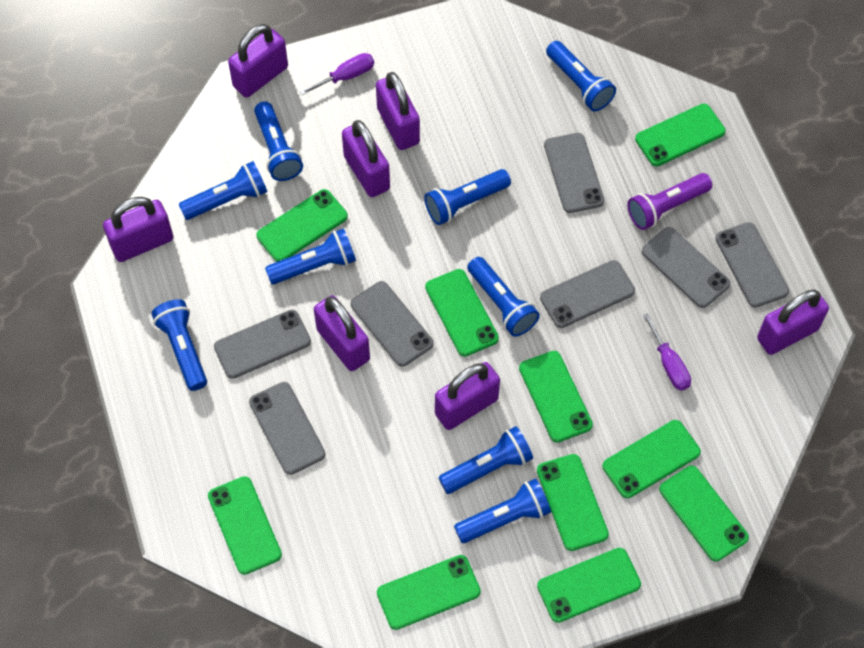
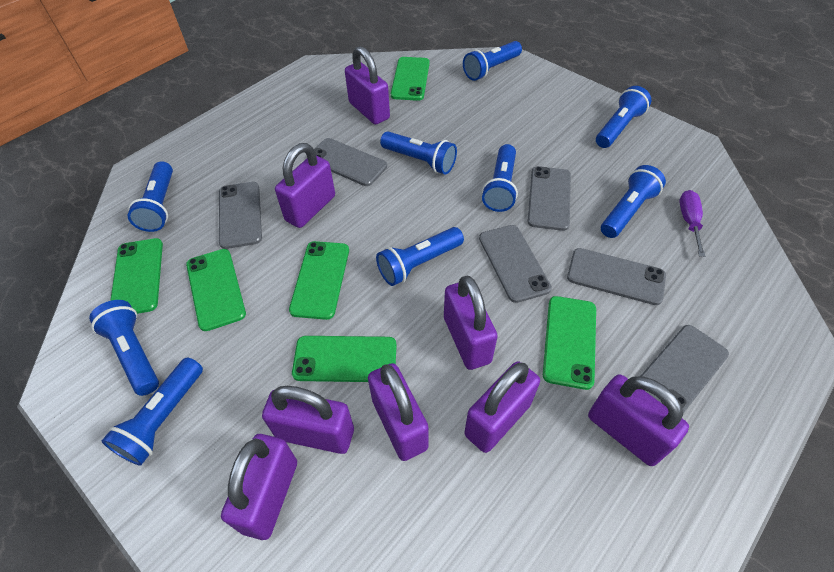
green phone: [208,476,282,575] [256,189,348,262] [377,555,481,630] [425,269,499,356] [519,351,593,443] [537,454,609,551] [537,548,641,623] [603,420,701,498] [635,104,726,166] [659,466,749,561] = 10 -> [110,238,163,314] [186,249,246,331] [289,241,349,320] [292,336,397,382] [391,57,430,101] [543,296,596,390] = 6
grey phone: [214,310,311,379] [249,382,326,475] [350,281,434,367] [540,260,635,328] [544,133,604,213] [642,227,730,308] [715,222,789,307] = 7 -> [219,182,262,249] [314,138,387,186] [479,225,552,303] [527,166,571,231] [567,248,666,305] [641,325,729,413] = 6
purple flashlight: [627,173,712,230] = 1 -> none = 0
purple padlock: [103,197,173,262] [228,24,288,98] [314,295,370,371] [342,120,390,197] [376,72,420,150] [435,362,500,430] [757,289,829,355] = 7 -> [221,434,297,540] [262,386,354,454] [275,143,335,228] [345,46,390,125] [368,363,429,461] [444,275,498,370] [465,361,540,453] [588,374,689,466] = 8
purple screwdriver: [299,53,374,95] [643,313,691,391] = 2 -> [679,190,705,257] = 1

